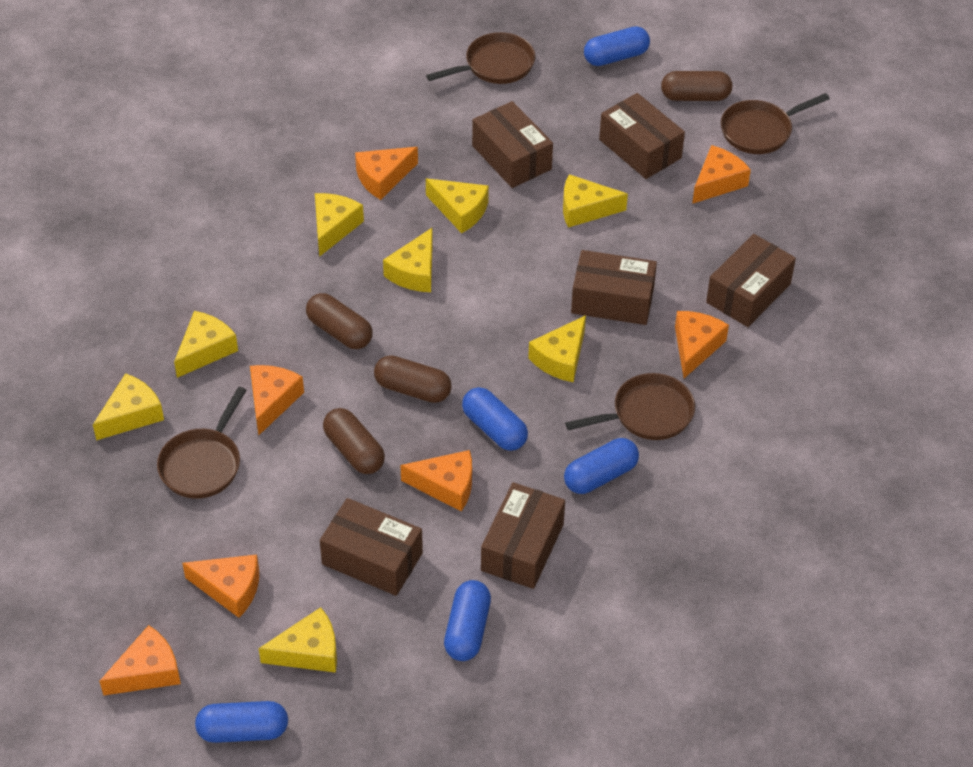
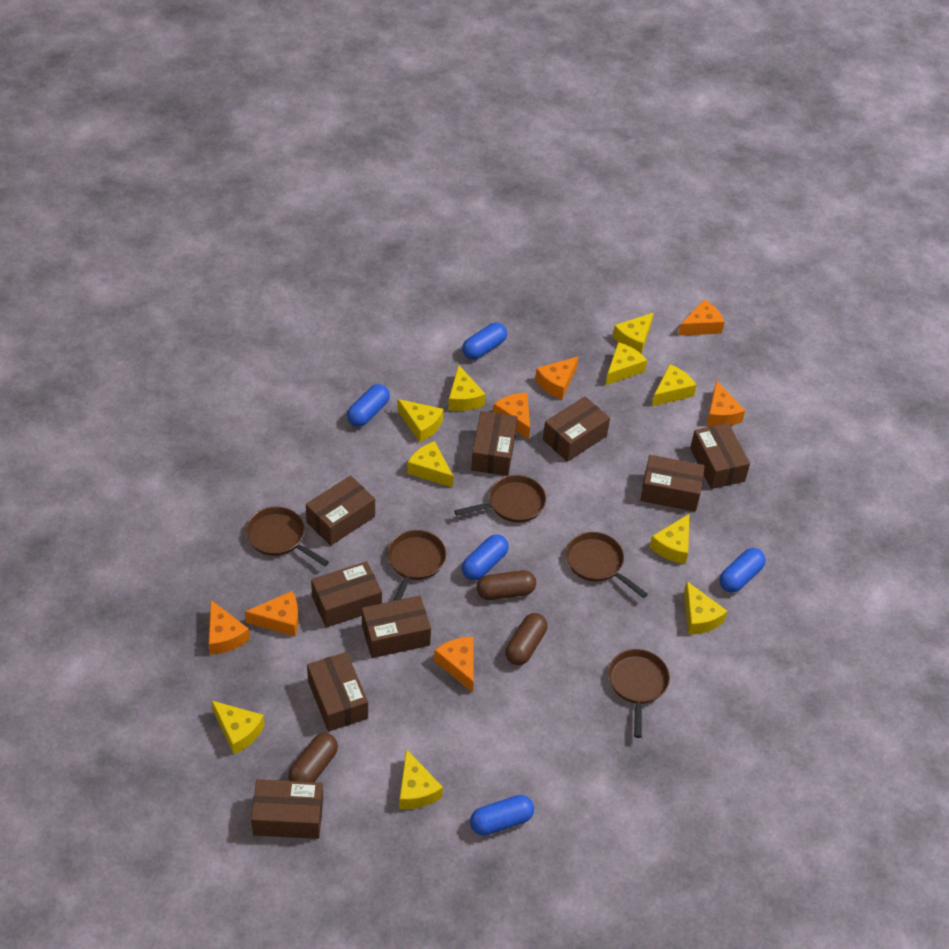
brown box: [320,498,423,596] [472,101,553,188] [481,482,565,589] [571,250,657,325] [599,93,685,179] [706,234,796,327] = 6 -> [251,779,323,839] [306,475,375,546] [307,652,368,732] [311,561,382,628] [362,596,431,658] [471,411,518,476] [543,396,610,462] [641,455,705,512] [690,423,750,489] = 9
brown capsule: [306,293,373,349] [323,408,385,474] [374,355,452,403] [661,71,732,101] = 4 -> [288,733,338,782] [477,570,536,600] [505,613,547,665] = 3
brown pan: [157,387,247,499] [426,32,535,84] [565,373,695,440] [721,93,830,154] = 4 -> [246,507,329,566] [387,530,446,601] [454,475,546,523] [566,532,648,598] [608,649,670,738] = 5
yellow cheese: [93,373,164,440] [174,311,238,378] [259,607,337,673] [315,193,364,257] [383,228,433,292] [426,179,489,233] [528,315,586,382] [563,174,628,228] = 8 -> [212,701,265,754] [397,399,444,442] [399,749,443,809] [407,441,453,488] [448,365,486,411] [605,342,647,386] [613,313,654,354] [650,514,689,564] [652,364,696,406] [684,581,727,635] = 10

